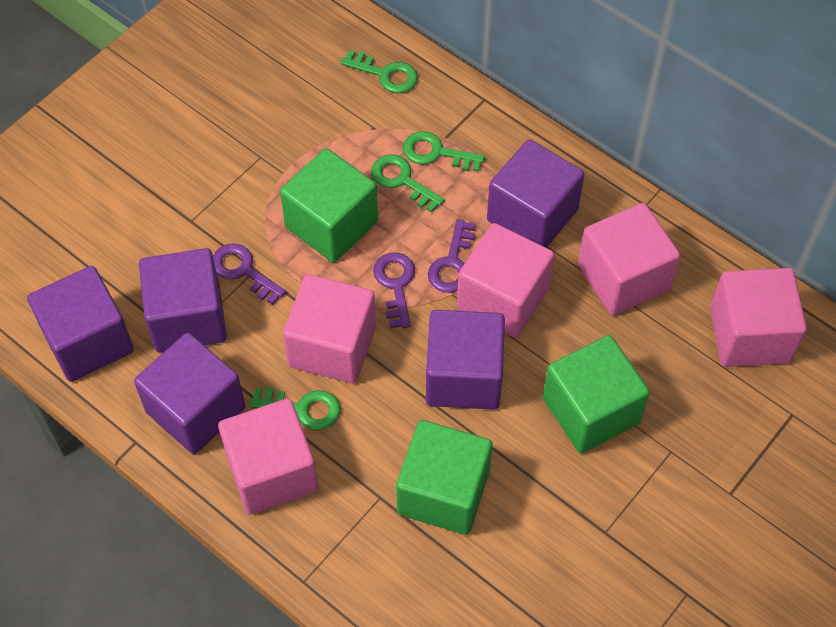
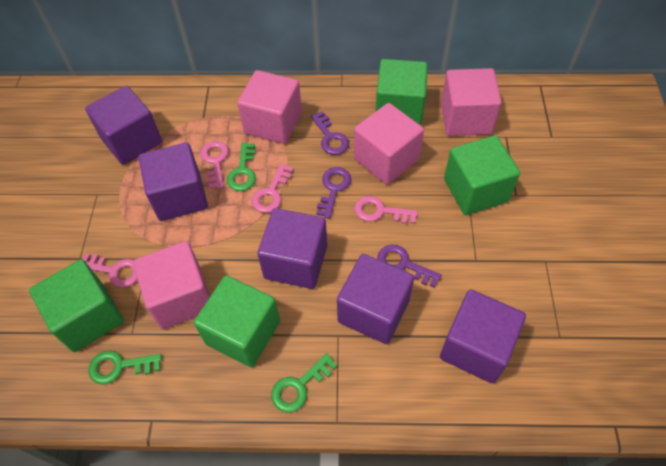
green cube: [280,148,378,262] [396,420,493,535] [543,335,650,453] = 3 -> [29,259,124,352] [194,275,280,367] [376,59,428,125] [444,135,520,215] = 4
green key: [249,387,340,430] [341,50,418,93] [371,154,445,213] [403,131,485,172] = 4 -> [88,350,162,385] [227,142,256,191] [271,353,337,413] = 3
pink cube: [218,398,318,515] [283,274,376,383] [457,223,555,338] [578,203,680,315] [710,268,807,367] = 5 -> [133,241,210,329] [237,70,302,144] [354,103,424,185] [441,68,502,136] = 4
pink key: none = 0 -> [82,253,138,288] [200,141,229,189] [252,163,293,213] [354,196,418,224] = 4

